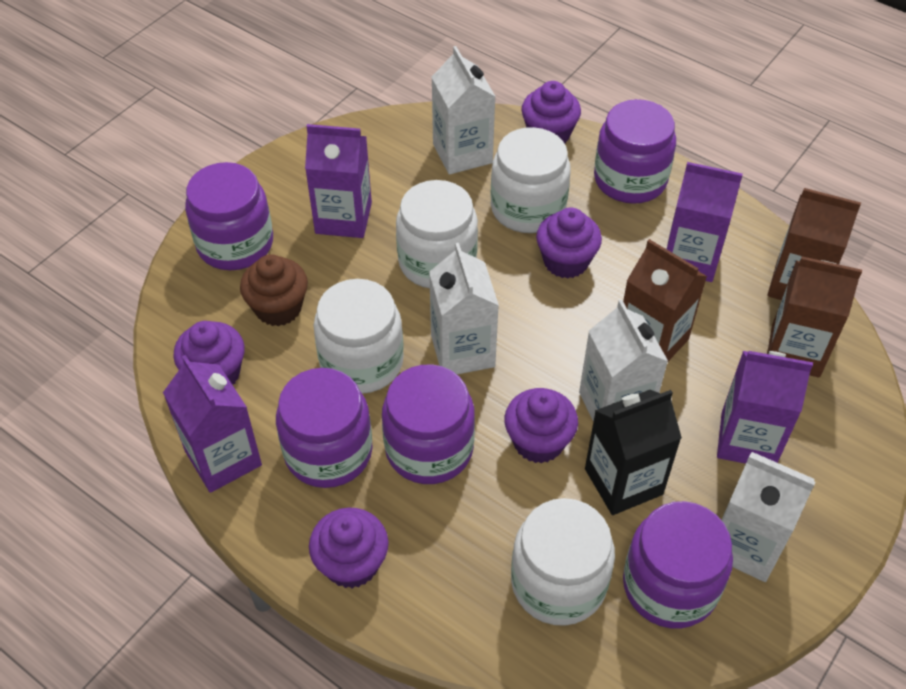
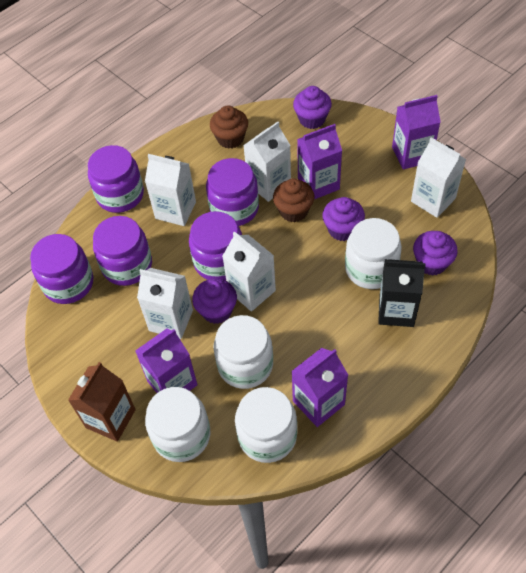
brown carton: [623,239,707,361] [767,256,862,378] [768,188,861,300] = 3 -> [68,362,136,442] = 1
brown cupcake: [240,254,308,326] = 1 -> [210,106,248,149] [273,178,314,222] = 2
purple cupcake: [173,321,245,385] [309,508,389,588] [504,388,578,464] [521,81,581,144] [536,208,602,279] = 5 -> [192,278,237,324] [293,86,332,129] [322,197,365,241] [413,231,458,276] = 4
white carton: [429,243,499,374] [432,46,496,175] [579,300,668,422] [722,452,816,582] = 4 -> [137,268,193,339] [145,154,196,226] [222,231,276,312] [243,121,291,202] [411,137,466,218] = 5

